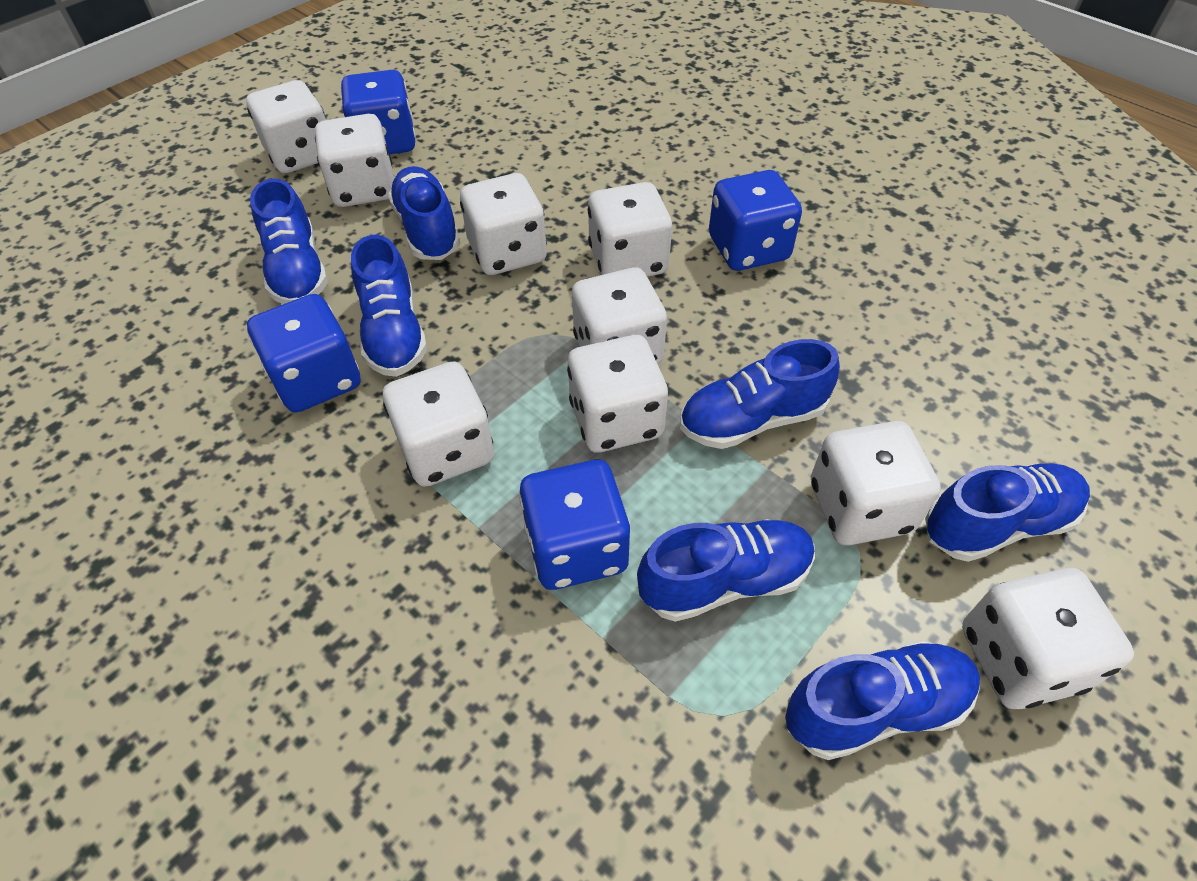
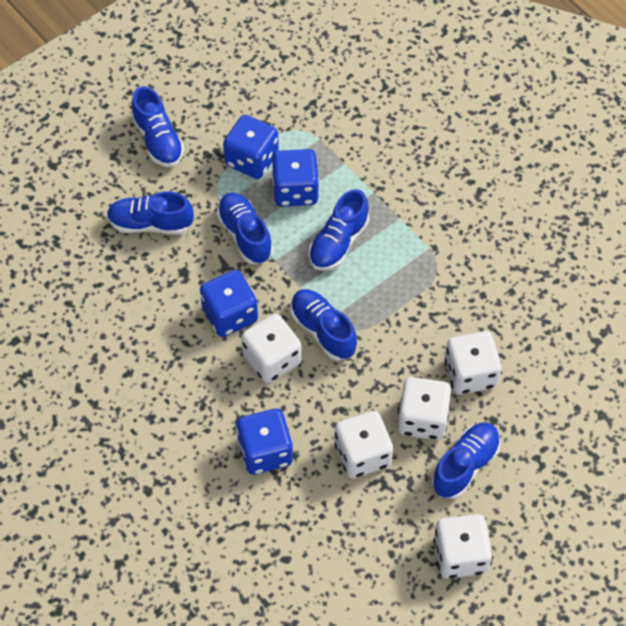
blue shoe: [250,178,328,304] [351,235,427,377] [388,166,460,260] [637,519,815,622] [680,339,840,449] [785,640,980,760] [925,463,1090,562] = 7 -> [107,191,194,235] [131,86,185,167] [216,193,273,264] [290,289,357,361] [308,189,369,271] [432,423,501,499] = 6
white dice: [246,80,326,173] [315,114,394,207] [383,362,494,487] [460,173,547,275] [567,335,668,453] [572,268,667,364] [588,182,672,277] [811,421,941,546] [962,568,1134,709] = 9 -> [241,314,302,383] [334,411,393,478] [398,377,452,440] [434,514,492,578] [445,331,502,395] = 5

